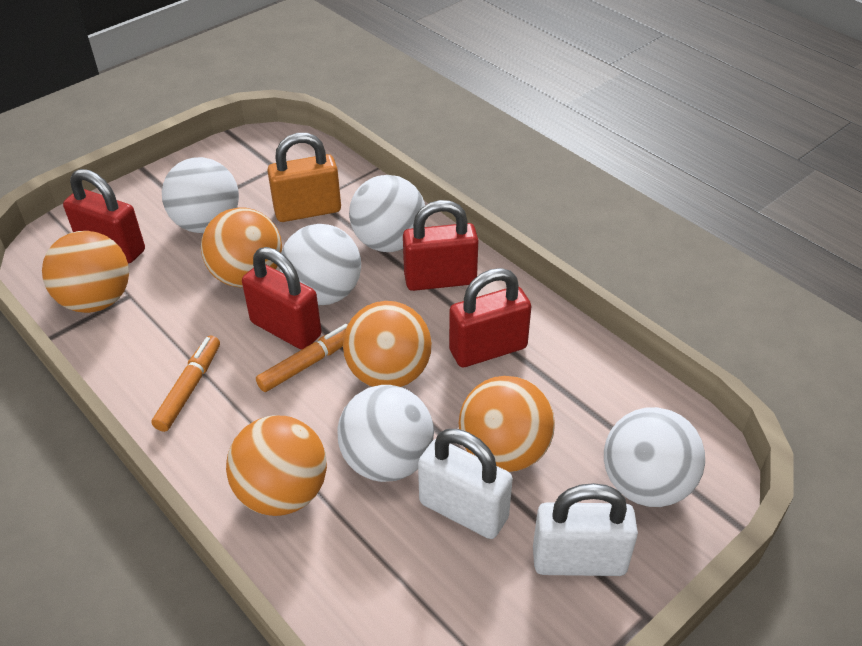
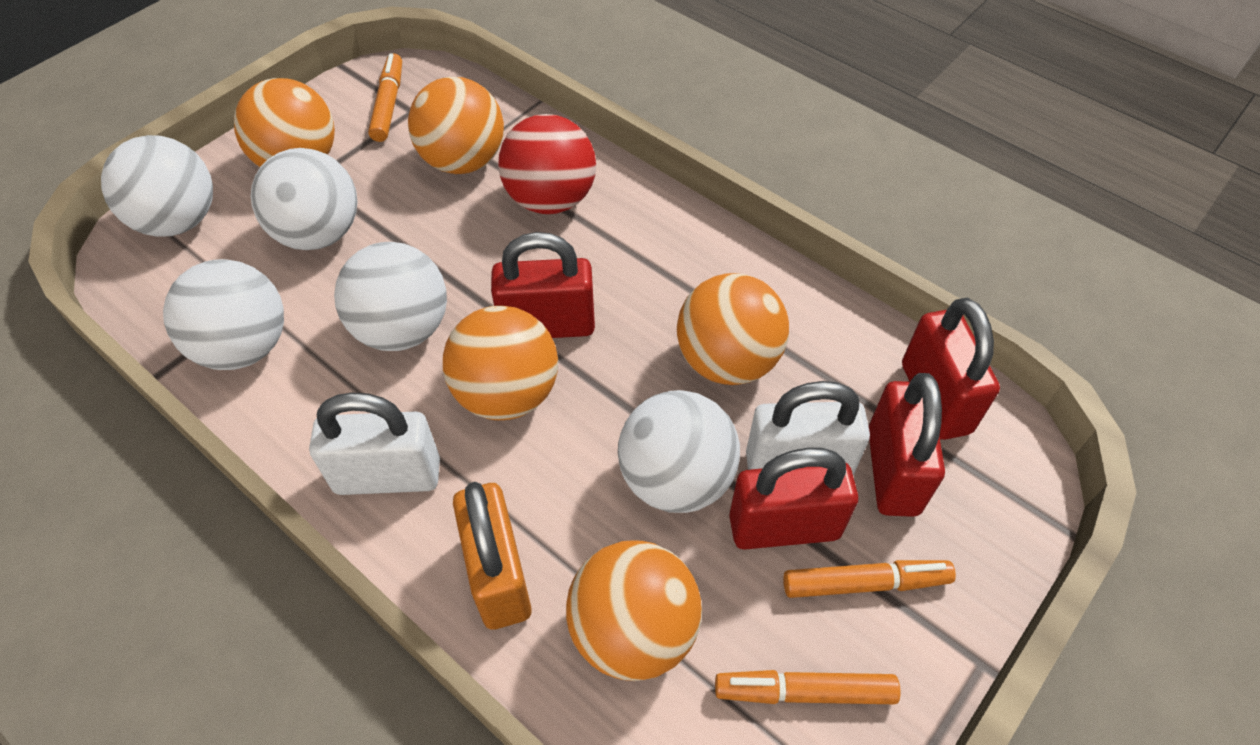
orange marker: [151,336,220,432] [256,324,348,392] = 2 -> [368,53,402,142] [715,670,901,704] [783,560,956,598] = 3
red ball: none = 0 -> [498,114,596,214] = 1

